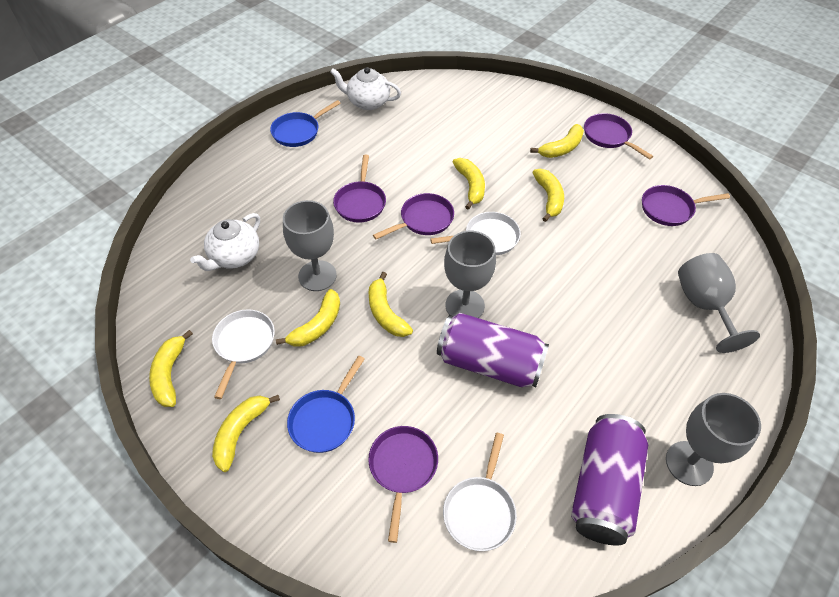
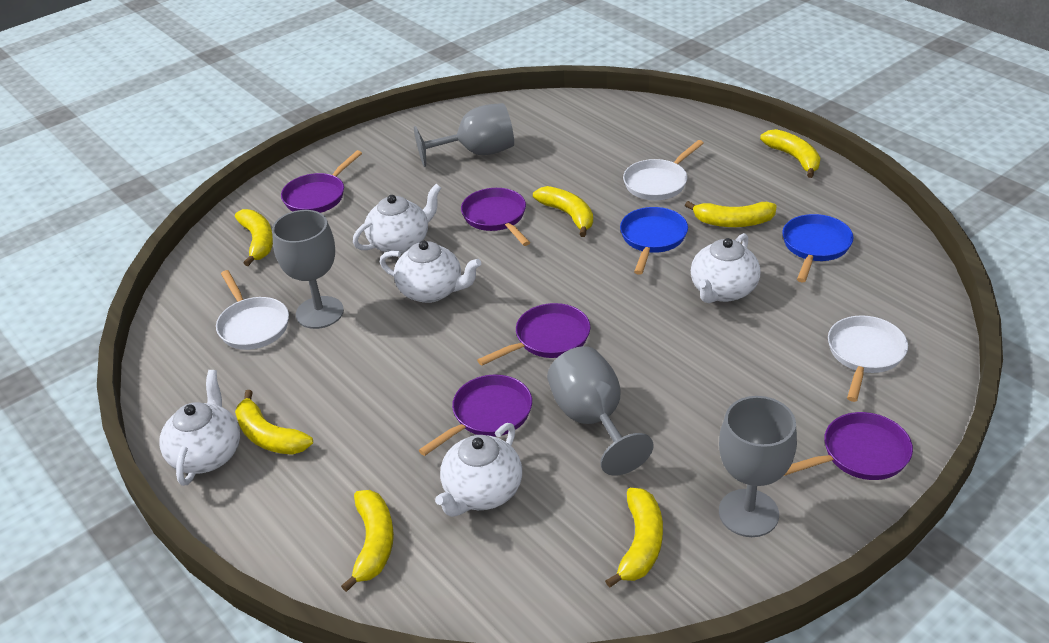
purple can: [437,313,549,387] [571,414,648,545] = 2 -> none = 0
white teapot: [190,213,260,271] [330,67,401,110] = 2 -> [160,370,240,486] [353,184,441,254] [380,241,481,303] [435,423,522,517] [691,233,761,303] = 5

